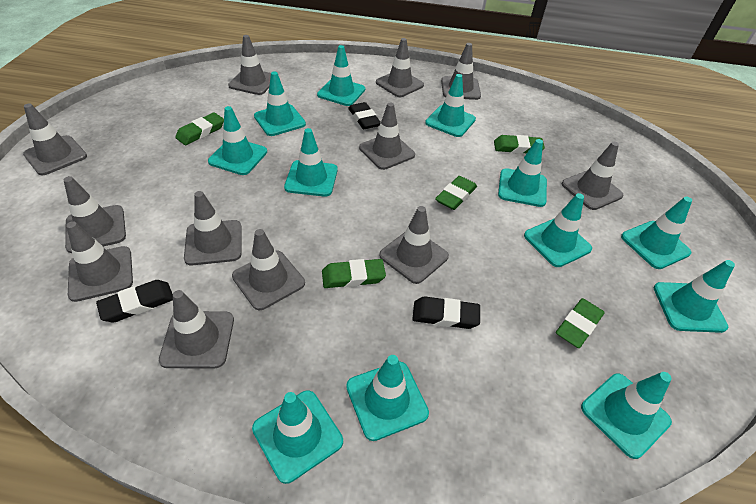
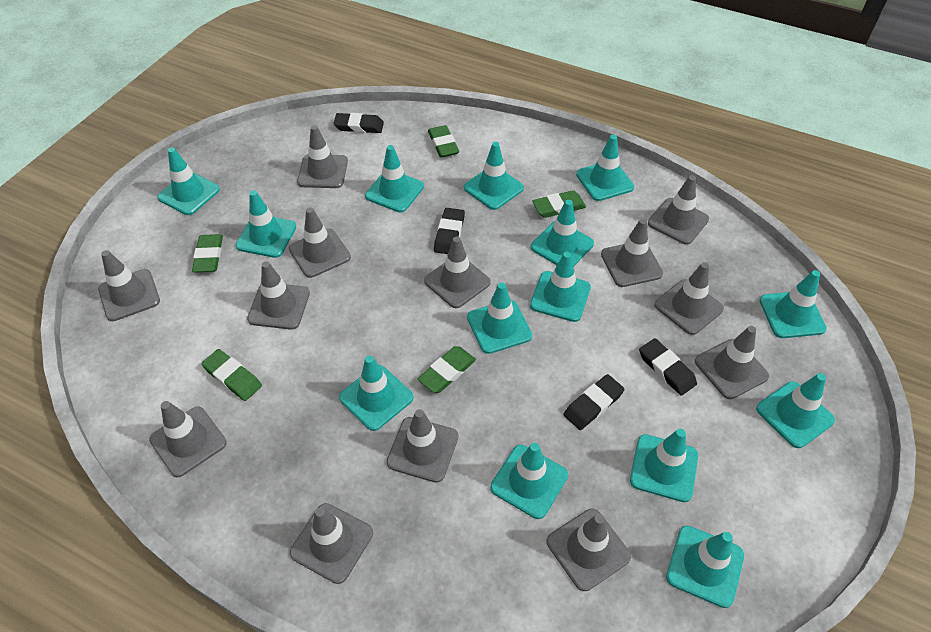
black eraser: [96,280,173,322] [348,102,381,129] [412,296,480,329] = 3 -> [333,113,384,133] [434,208,465,254] [564,374,625,430] [639,338,697,396] = 4
grey traffic cone: [23,104,87,175] [64,176,126,253] [66,221,133,302] [159,290,234,368] [184,191,242,265] [228,35,271,95] [232,229,305,310] [359,103,415,170] [376,38,424,97] [379,206,449,284] [441,43,481,100] [562,142,624,210] = 12 -> [98,250,160,321] [149,401,227,477] [247,261,310,330] [289,207,351,278] [290,503,373,584] [297,125,348,188] [386,409,458,483] [424,237,491,308] [547,509,631,591] [601,219,663,287] [648,175,709,245] [654,262,724,335] [695,326,769,399] = 13
turquoise traffic cone: [208,106,267,175] [252,390,343,484] [254,71,306,136] [284,128,338,197] [317,45,365,106] [346,355,429,441] [425,74,476,137] [498,139,547,207] [524,193,592,267] [581,372,672,459] [621,196,692,269] [654,260,735,333] = 12 -> [157,147,220,215] [235,190,296,258] [339,355,413,431] [365,145,424,212] [464,142,524,210] [467,282,532,354] [490,443,568,519] [530,252,591,322] [531,200,594,267] [576,135,634,201] [630,429,698,502] [666,526,744,608] [756,373,835,448] [760,270,827,338] = 14

